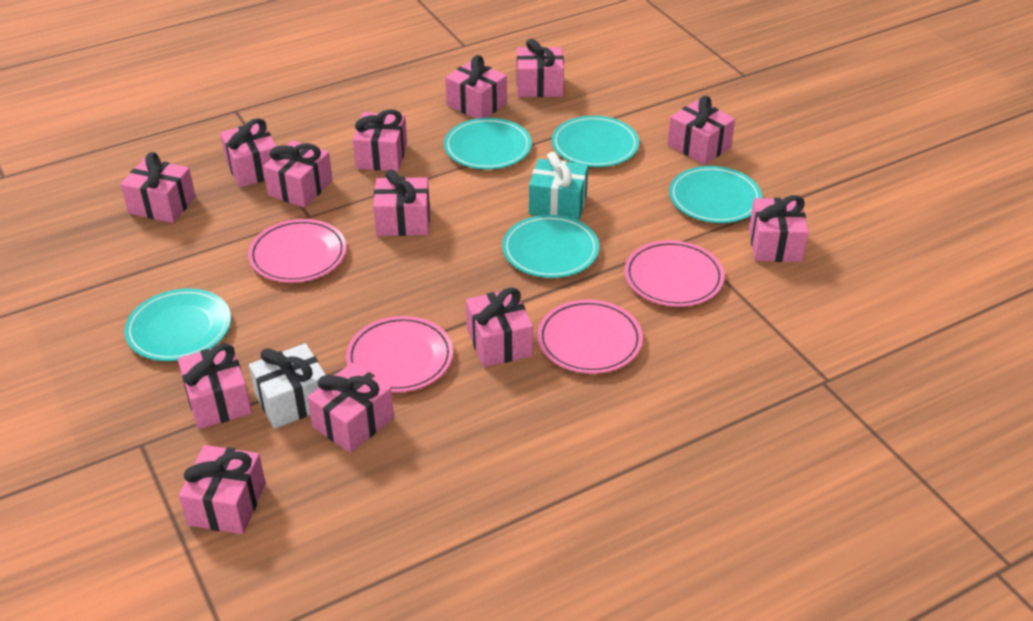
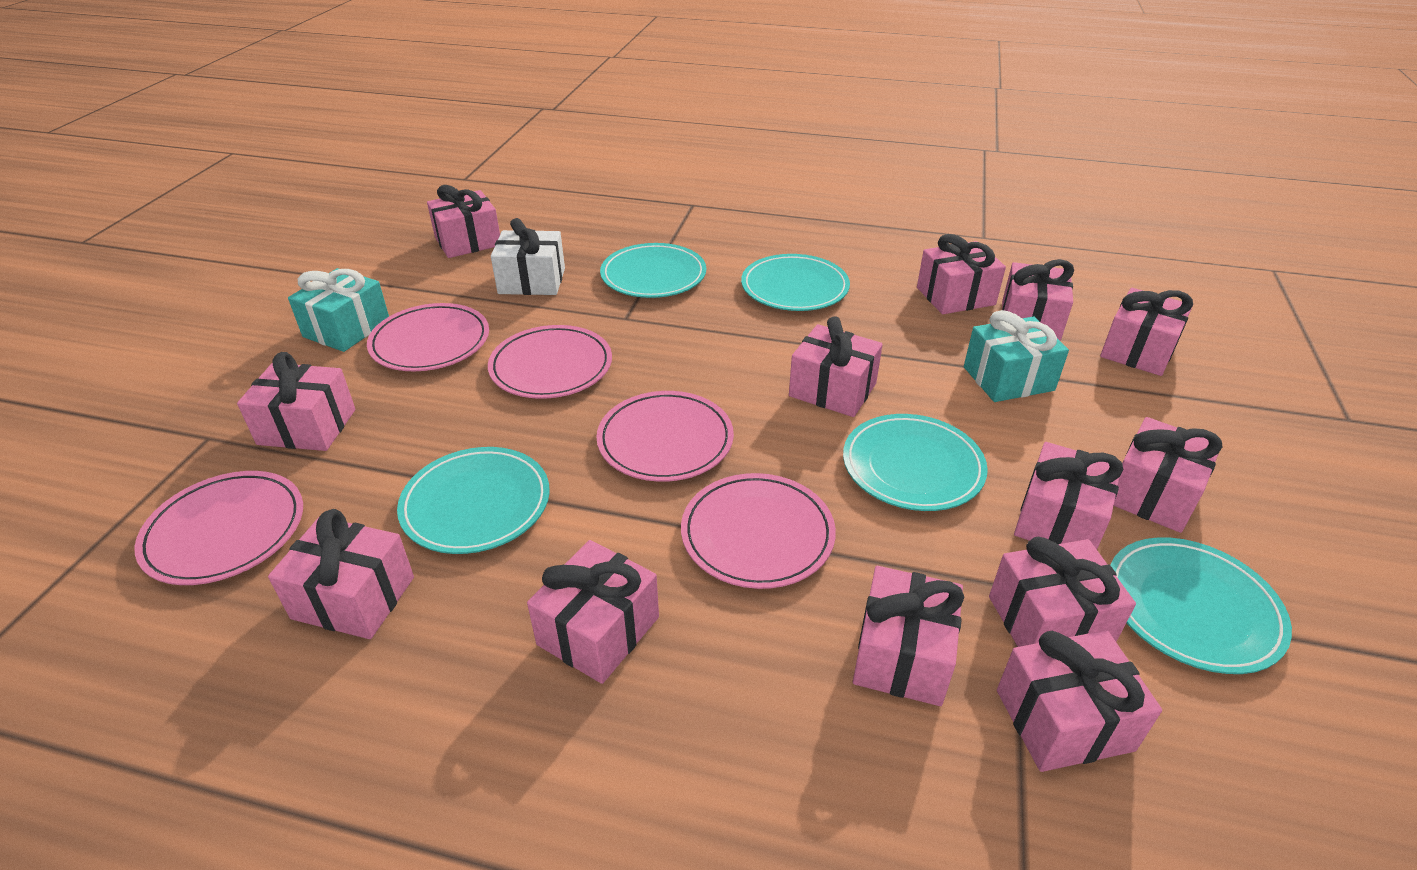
pink plate: [248,219,346,283] [346,316,453,392] [537,299,643,374] [624,240,724,307] = 4 -> [135,471,303,585] [367,303,489,371] [488,325,612,399] [596,391,734,482] [681,473,836,589] = 5
turquoise gift: [529,152,588,221] = 1 -> [288,268,389,352] [964,310,1069,402] = 2

